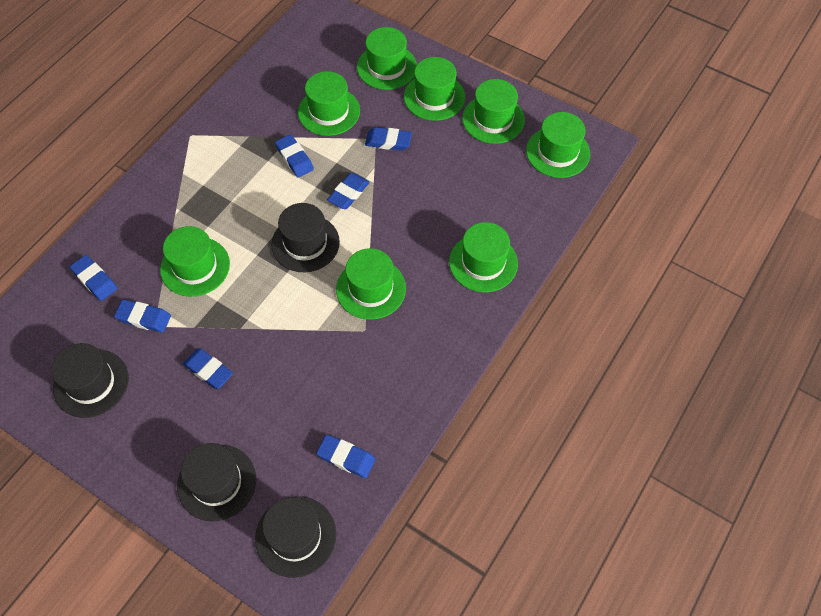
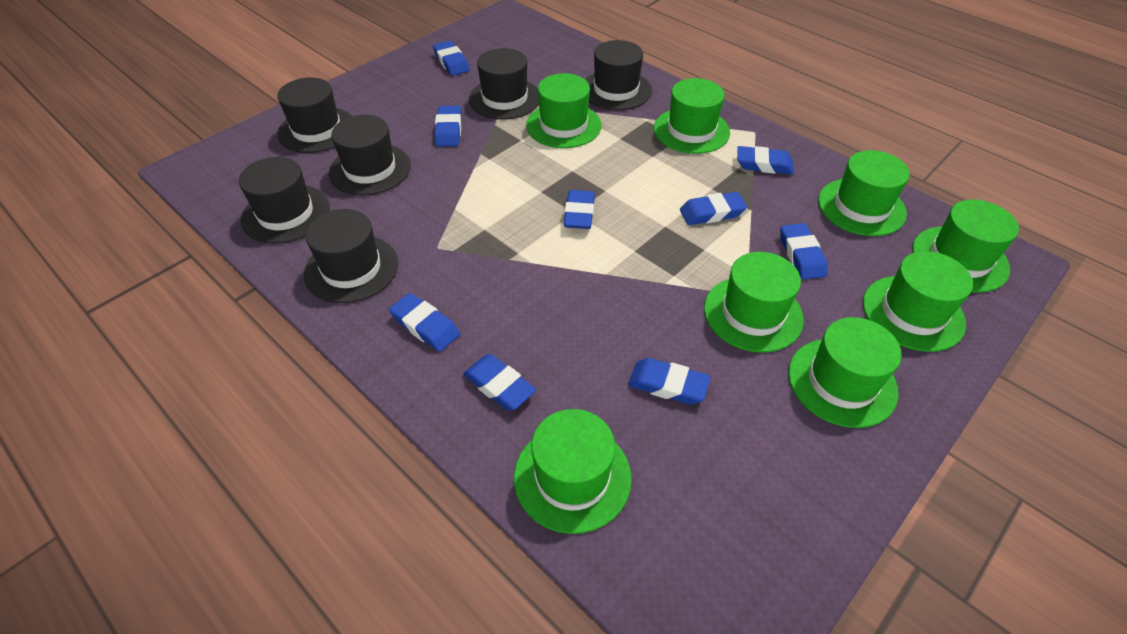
black hat: [51,343,128,418] [177,443,256,522] [255,496,336,578] [271,203,340,272] = 4 -> [239,157,330,244] [278,77,352,153] [304,209,398,303] [329,115,411,196] [469,48,539,120] [585,40,652,110] = 6
blue eraser: [70,255,117,301] [114,300,171,333] [183,348,233,389] [275,134,314,177] [316,435,375,478] [327,173,370,209] [365,127,412,151] = 7 -> [389,293,460,352] [433,41,470,76] [434,106,462,147] [463,354,536,411] [564,190,595,229] [628,358,711,405] [680,192,747,225] [737,146,794,174] [780,223,828,280] = 9

